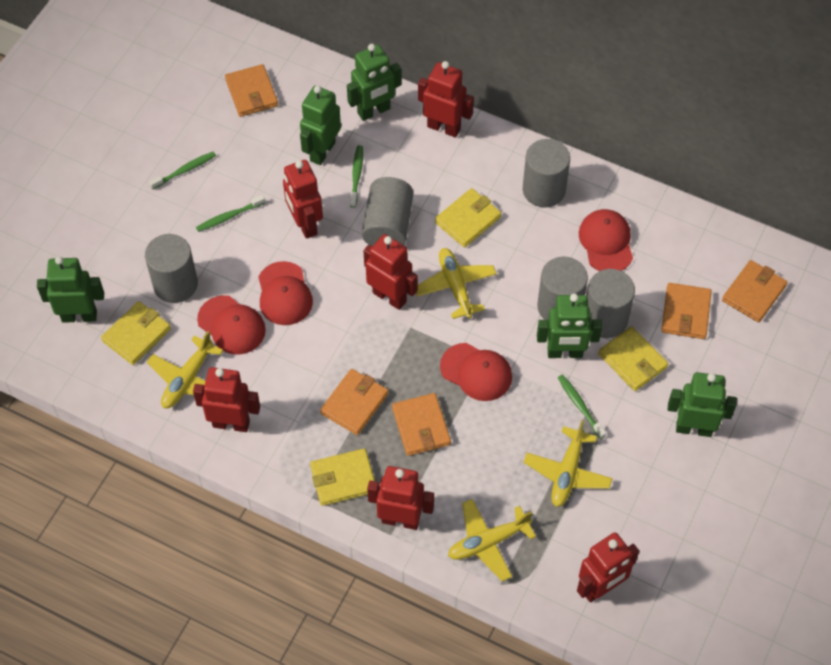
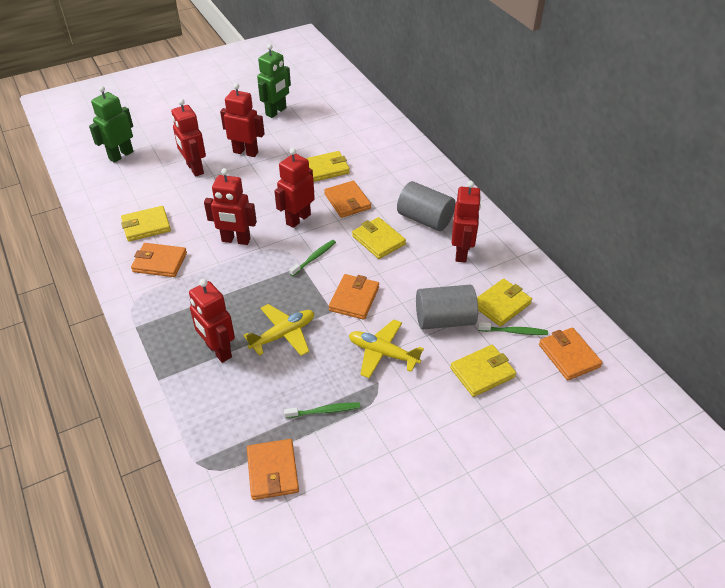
green robot: [37,256,104,323] [300,86,341,165] [347,44,401,121] [537,294,602,358] [668,372,737,437] = 5 -> [89,86,134,163] [257,44,291,118] = 2
green toothbrush: [149,152,216,189] [196,195,265,232] [350,145,363,208] [558,374,606,439] = 4 -> [284,402,360,418] [289,240,336,276] [478,322,548,335] = 3
grey cylinder: [145,234,198,303] [362,177,413,246] [523,139,570,208] [537,256,588,320] [587,269,635,338] = 5 -> [397,181,456,231] [416,285,478,330] = 2
red cap: [197,295,266,355] [258,261,313,325] [440,343,512,401] [579,209,633,271] = 4 -> none = 0
yellow plane: [147,331,223,408] [416,248,497,319] [448,499,536,581] [523,420,613,507] = 4 -> [243,304,314,356] [349,319,424,378] = 2
yellow wallet: [101,301,171,365] [310,449,375,506] [435,188,501,247] [598,326,668,391] = 4 -> [121,206,171,242] [306,151,350,182] [352,217,406,259] [450,345,516,397] [477,279,532,327] = 5

